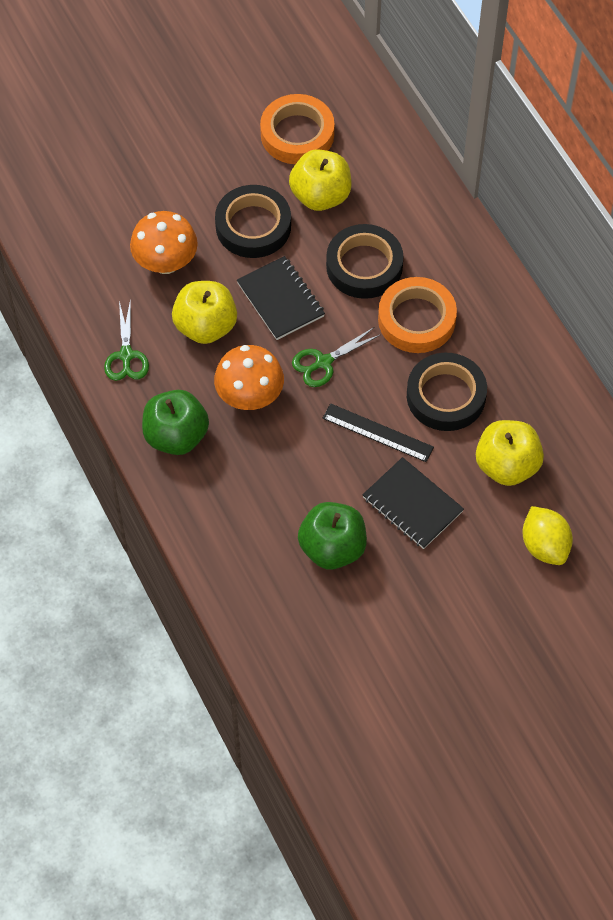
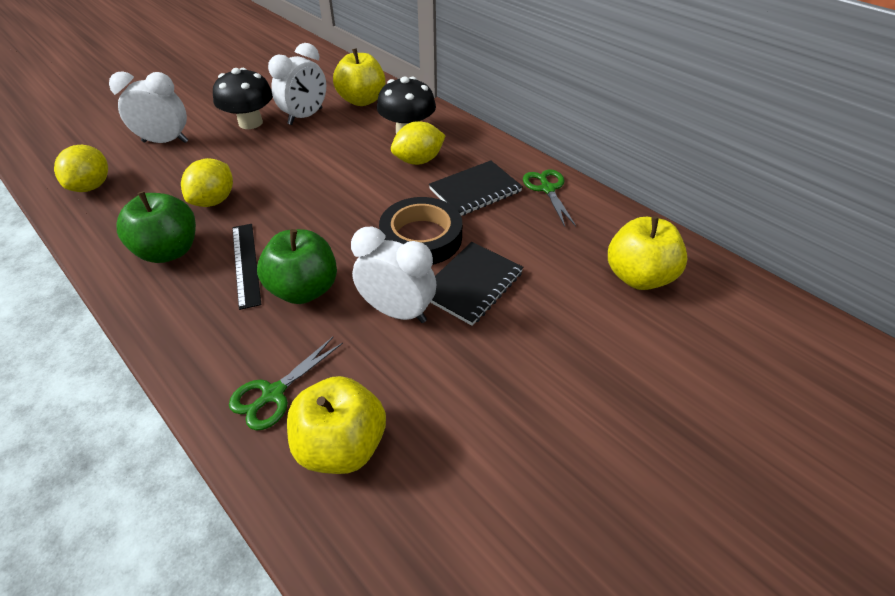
black mushroom: none = 0 -> [213,68,273,129] [377,77,436,134] = 2
black tape: [215,185,291,258] [326,224,404,299] [407,353,487,431] = 3 -> [379,197,463,265] = 1
orange mushroom: [130,211,198,274] [214,345,284,410] = 2 -> none = 0
orange tape: [260,94,334,164] [378,277,457,353] = 2 -> none = 0
white clock: none = 0 -> [109,71,188,143] [268,43,326,125] [351,226,436,323] = 3
yellow lemon: [523,506,573,565] = 1 -> [54,145,108,192] [181,158,233,207] [391,121,446,165] = 3

